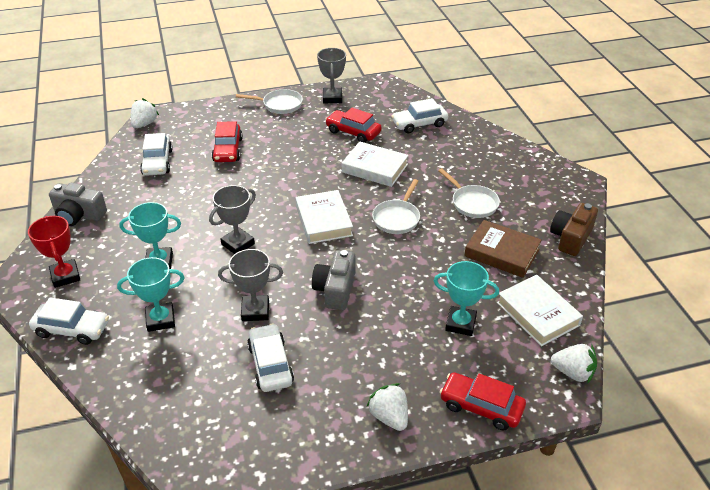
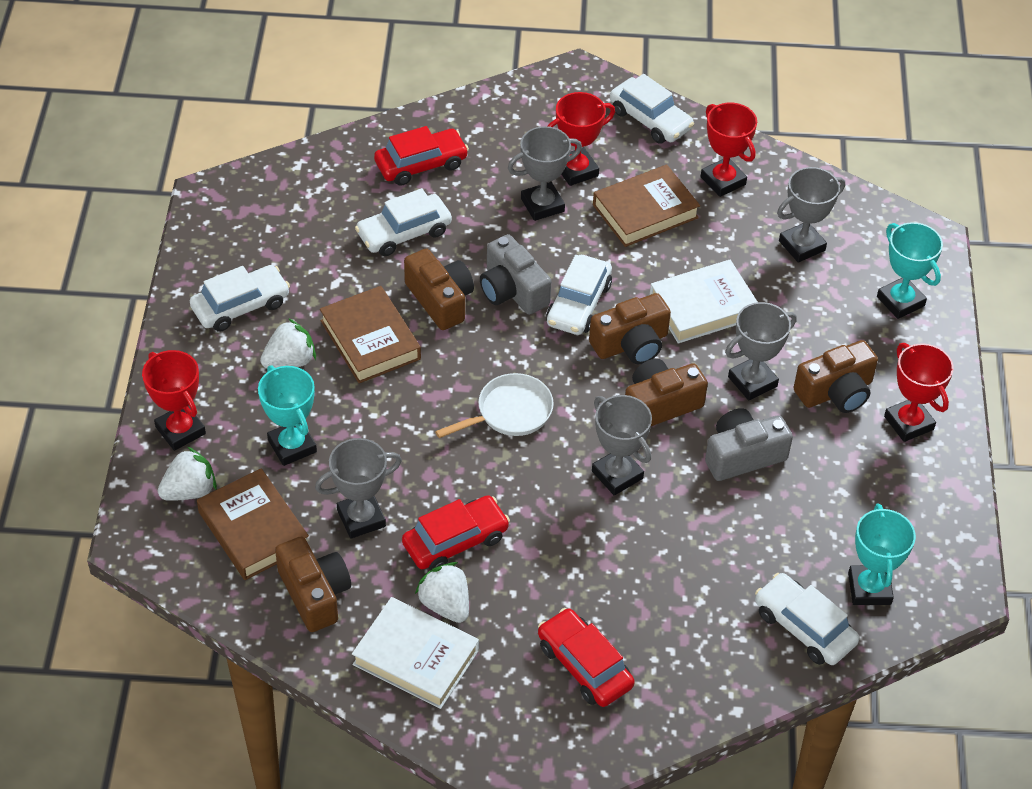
brown book: [464,220,542,278] = 1 -> [197,468,309,580] [320,286,421,383] [593,164,700,247] = 3
brown camera: [550,203,598,256] = 1 -> [275,536,351,632] [404,249,474,330] [589,293,671,364] [625,359,708,426] [793,340,878,413] = 5
grey trophy: [209,185,256,254] [218,249,283,321] [317,48,346,103] = 3 -> [315,438,402,539] [508,126,582,221] [592,395,652,495] [725,302,797,400] [777,167,845,262] = 5
red trophy: [28,216,80,288] = 1 -> [142,350,206,451] [548,92,615,186] [701,103,757,197] [884,343,954,442] = 4
white book: [295,190,353,244] [342,141,409,187] [497,275,583,346] = 3 -> [352,597,479,709] [650,260,758,343] = 2
white car: [29,298,109,345] [140,133,173,176] [247,323,294,392] [391,98,448,133] = 4 -> [190,265,290,332] [355,188,452,256] [546,255,612,335] [610,74,694,144] [755,573,859,665] = 5
white pan: [236,89,303,114] [372,179,420,234] [438,168,500,218] = 3 -> [435,373,554,438] = 1

